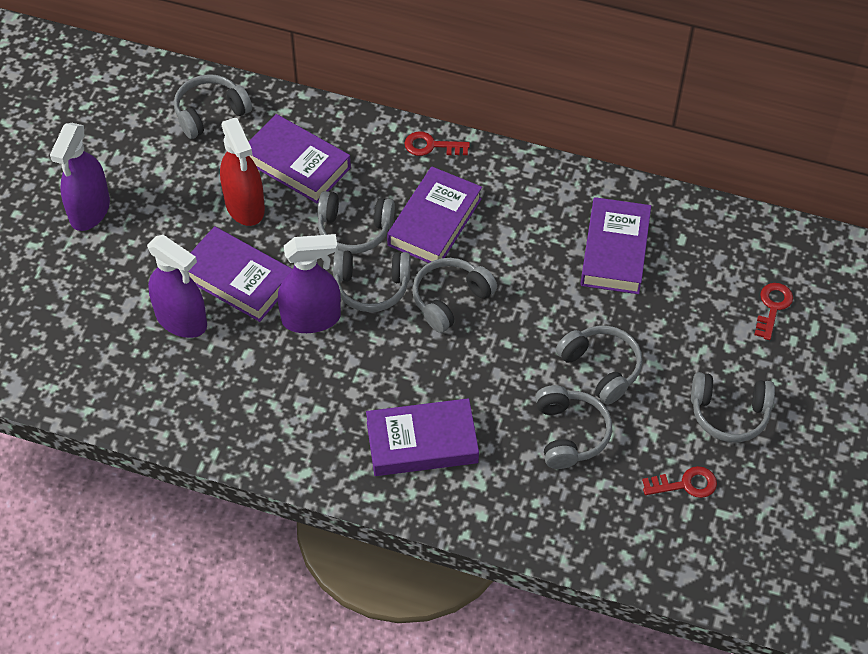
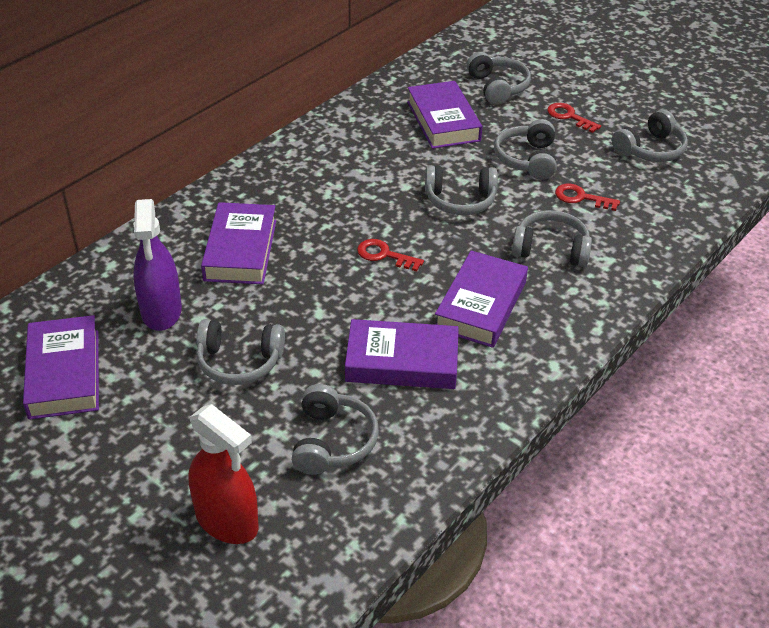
purple spray bottle: [50,123,110,231] [147,235,207,338] [278,234,341,333] = 3 -> [133,199,182,331] = 1

